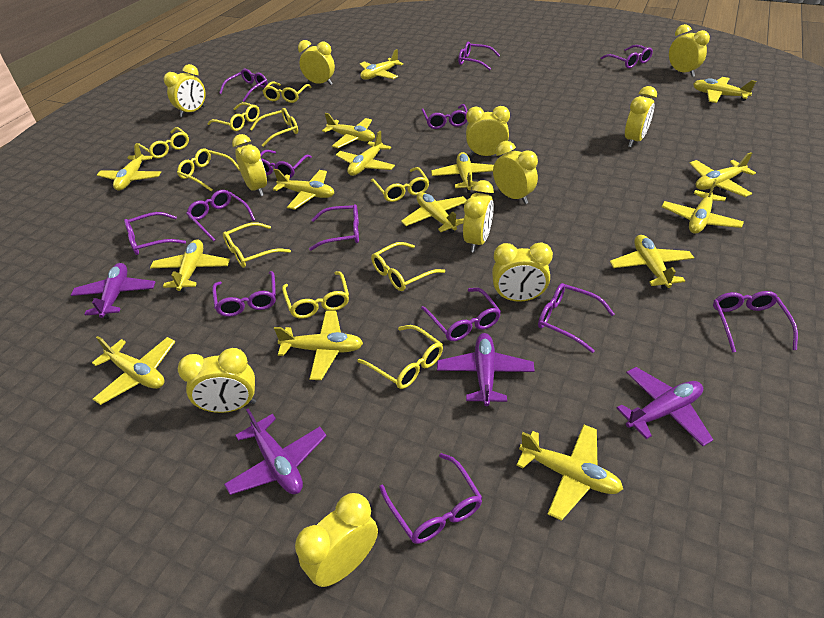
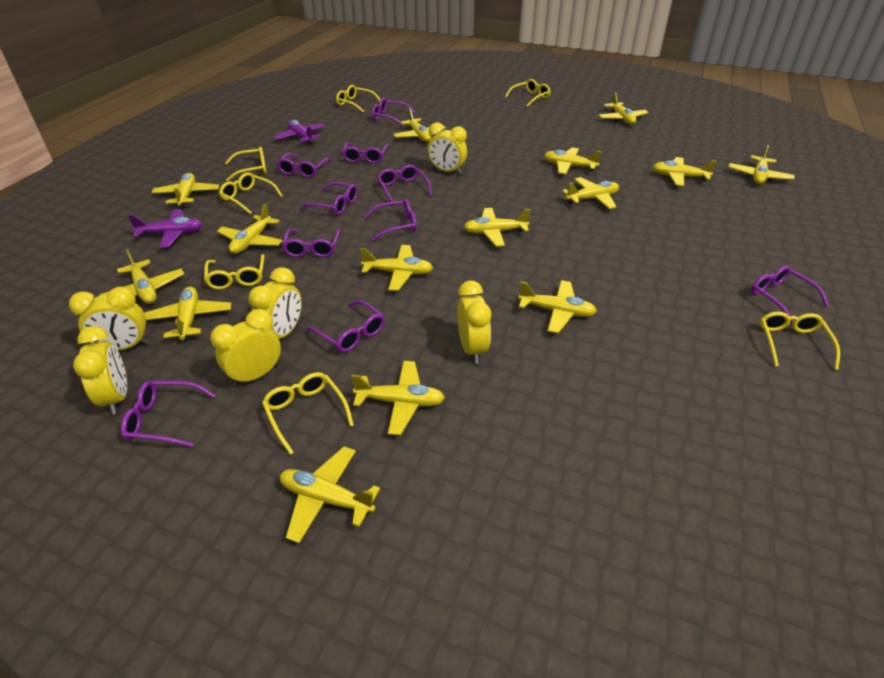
purple glasses: [124,212,186,255] [186,190,255,242] [212,271,276,317] [219,69,268,102] [260,150,312,178] [309,204,359,251] [379,453,482,544] [421,288,501,341] [422,104,468,129] [458,42,500,70] [538,283,614,353] [600,45,653,69] [713,291,798,353] = 13 -> [121,381,216,447] [277,153,331,178] [282,229,341,257] [300,182,358,215] [306,300,385,353] [342,142,389,164] [364,199,417,241] [372,98,416,126] [377,165,432,202] [751,266,829,323] = 10
purple plane: [71,263,155,319] [224,408,327,495] [437,333,535,406] [616,367,713,446] = 4 -> [128,209,203,248] [273,120,326,145] = 2
yellow clock: [164,64,206,117] [178,348,256,413] [232,134,267,196] [295,493,378,587] [298,40,335,85] [463,180,494,253] [466,106,510,156] [492,243,553,302] [493,141,538,204] [625,86,657,147] [669,24,710,77] = 11 -> [69,287,149,350] [73,326,127,415] [210,309,281,387] [248,267,302,339] [428,123,467,175] [457,281,491,363] = 6
yellow glasses: [138,127,189,158] [177,148,240,192] [207,102,260,131] [223,222,291,268] [250,108,298,147] [263,81,311,103] [282,272,349,319] [357,325,443,389] [371,167,429,202] [371,242,445,291] = 10 -> [204,254,264,290] [219,173,283,214] [225,147,267,182] [262,372,354,455] [336,85,381,113] [505,79,551,107] [760,312,840,370] = 7

